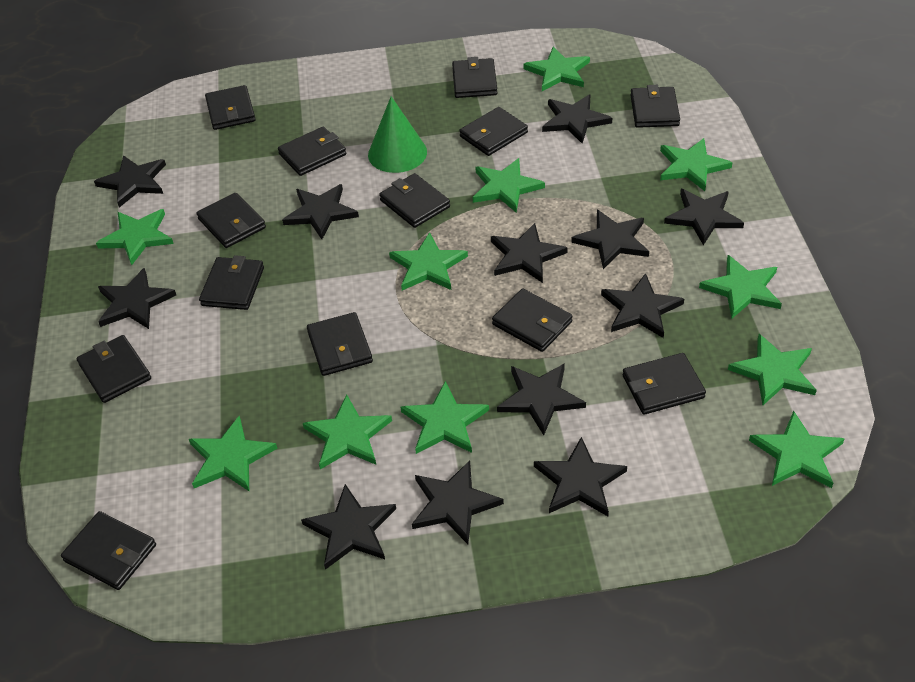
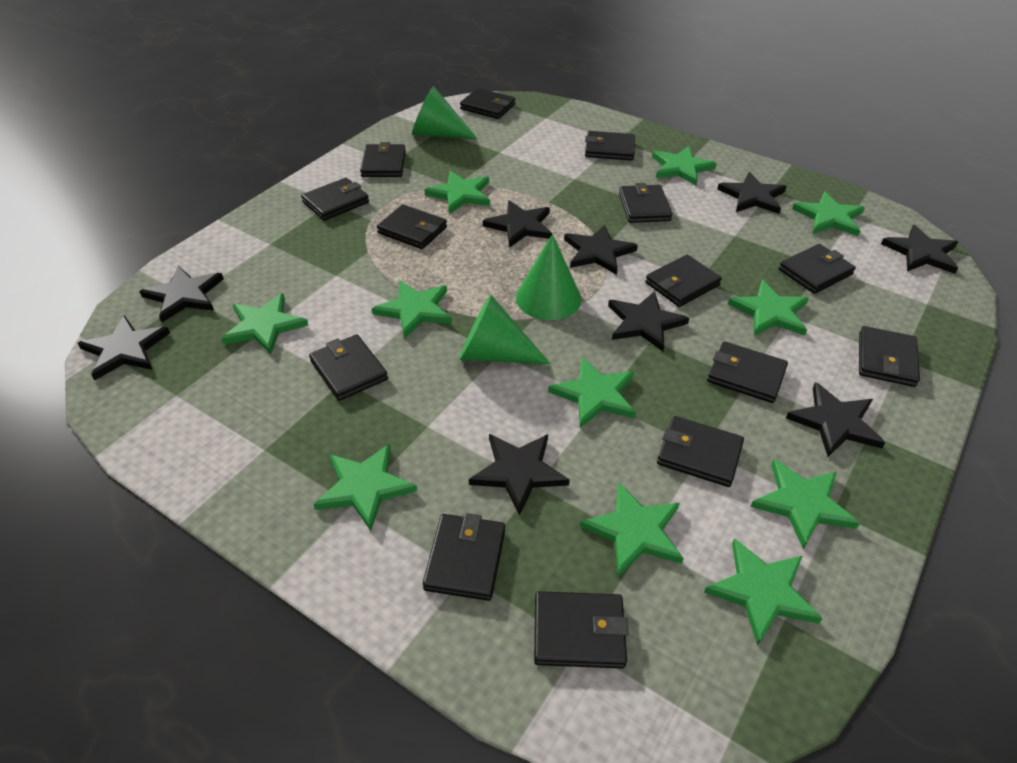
black star: [94,155,166,207] [98,268,176,329] [282,184,359,239] [301,484,396,570] [412,461,504,544] [491,223,568,283] [497,363,586,435] [534,437,627,516] [542,94,612,144] [571,210,649,269] [601,273,684,338] [664,189,744,245] = 12 -> [78,315,170,381] [139,266,224,322] [469,434,570,516] [483,200,552,247] [564,225,638,275] [608,291,689,351] [717,172,787,214] [786,382,885,457] [881,225,958,274] = 9
black wallet: [61,511,156,590] [77,335,151,403] [196,193,266,248] [199,255,264,310] [205,85,255,130] [278,127,346,176] [307,312,373,376] [379,173,450,228] [452,57,497,98] [459,107,528,156] [492,289,573,352] [622,353,706,415] [630,85,680,128] = 13 -> [301,178,369,221] [309,334,388,401] [360,142,406,177] [377,204,447,249] [423,513,505,601] [460,88,516,119] [534,591,629,668] [585,131,635,161] [619,183,672,223] [645,255,722,307] [657,416,744,487] [707,341,788,403] [779,244,856,294] [859,326,920,387] = 14
green cone: [368,96,427,173] = 1 -> [412,86,477,139] [459,294,550,364] [516,234,581,320] = 3

